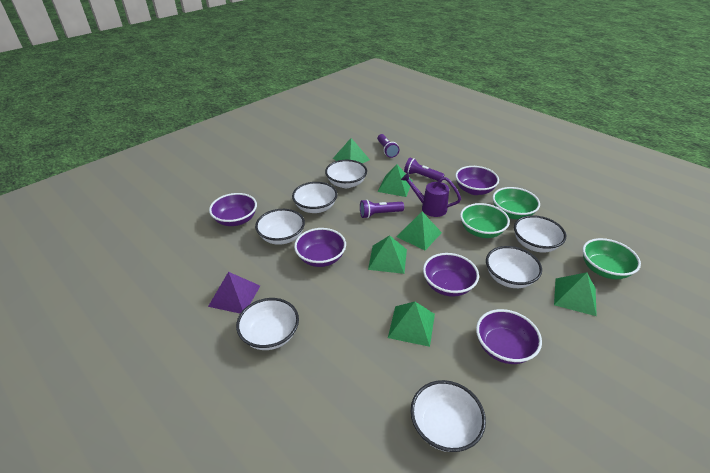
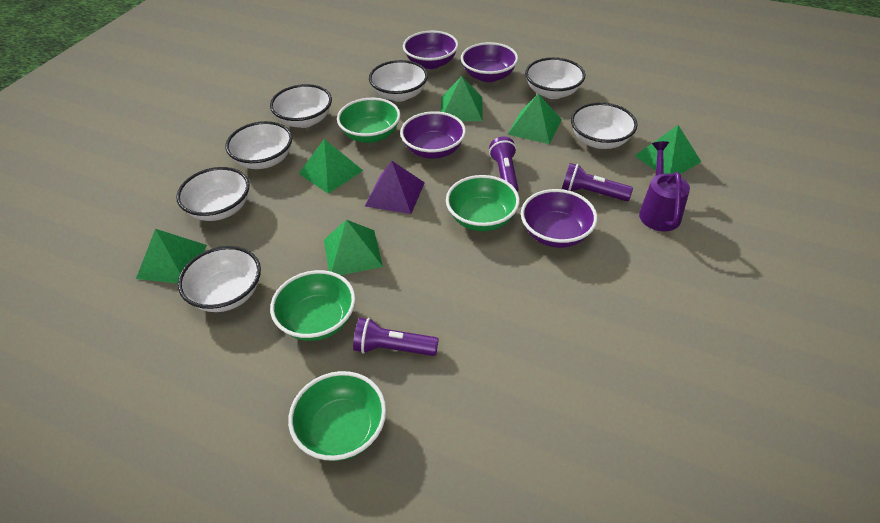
green bowl: [460,203,510,238] [492,187,540,219] [582,238,641,279] = 3 -> [270,270,356,341] [288,371,386,461] [337,98,400,143] [446,175,520,231] = 4
purple bowl: [209,193,257,226] [294,228,346,267] [423,253,479,297] [455,166,499,195] [476,309,542,364] = 5 -> [400,111,466,159] [403,31,458,69] [461,42,518,82] [521,189,597,248] = 4

